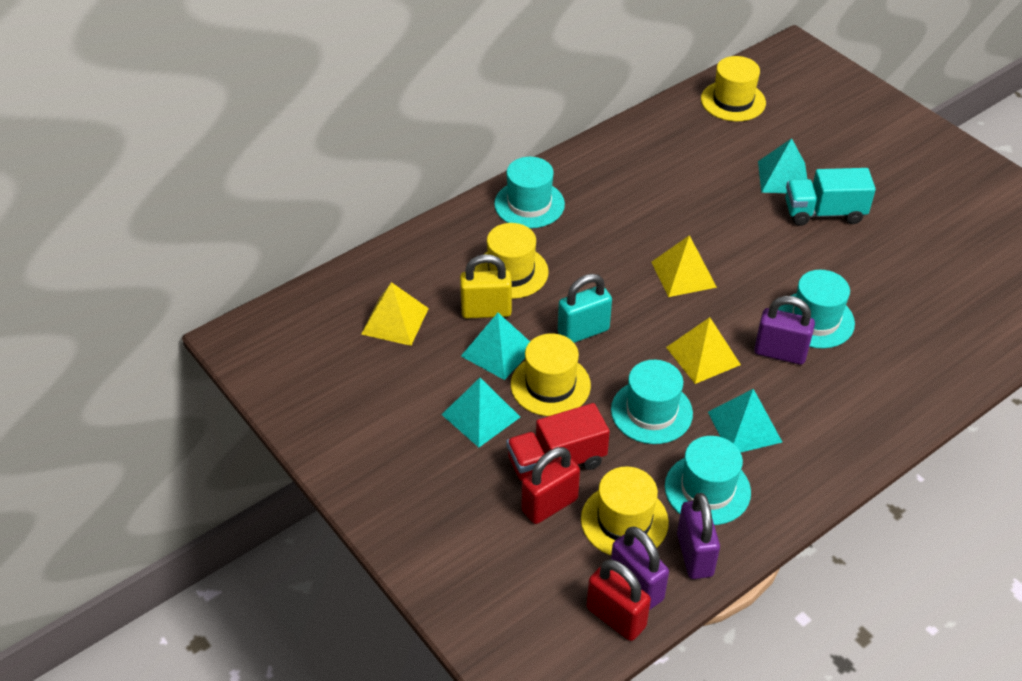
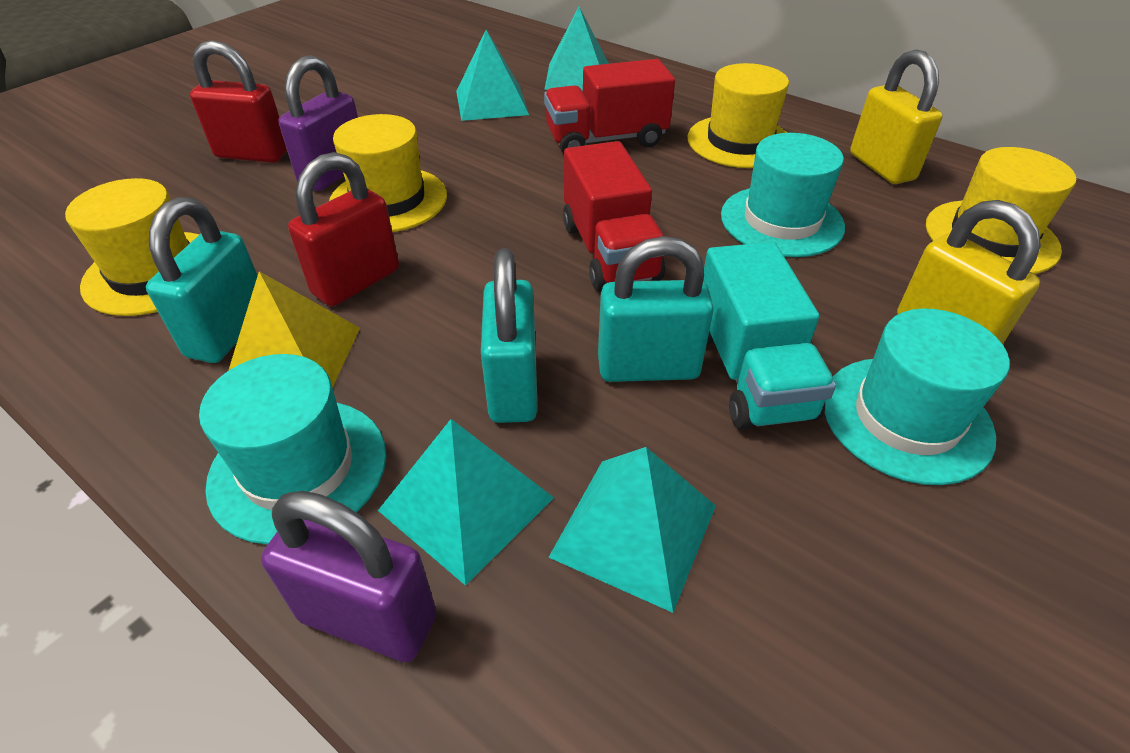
purple padlock: [611,527,669,610] [677,493,720,579] [754,296,815,365] = 3 -> [261,491,437,662] [278,55,358,191] = 2
red truck: [507,403,610,481] = 1 -> [544,59,675,153] [563,141,665,291] = 2
turquoise hat: [494,157,565,228] [611,360,693,444] [665,436,751,525] [778,270,855,349] = 4 -> [199,354,386,545] [721,133,845,257] [825,309,1010,485] = 3
turquoise padlock: [558,274,612,343] = 1 -> [146,197,258,363] [481,248,538,423] [598,236,714,382] = 3
yellow padlock: [460,254,512,319] = 1 -> [850,50,943,184] [897,200,1041,344] = 2
yellow pyramid: [361,282,429,346] [652,235,717,297] [666,317,741,384] = 3 -> [228,271,360,388] = 1

